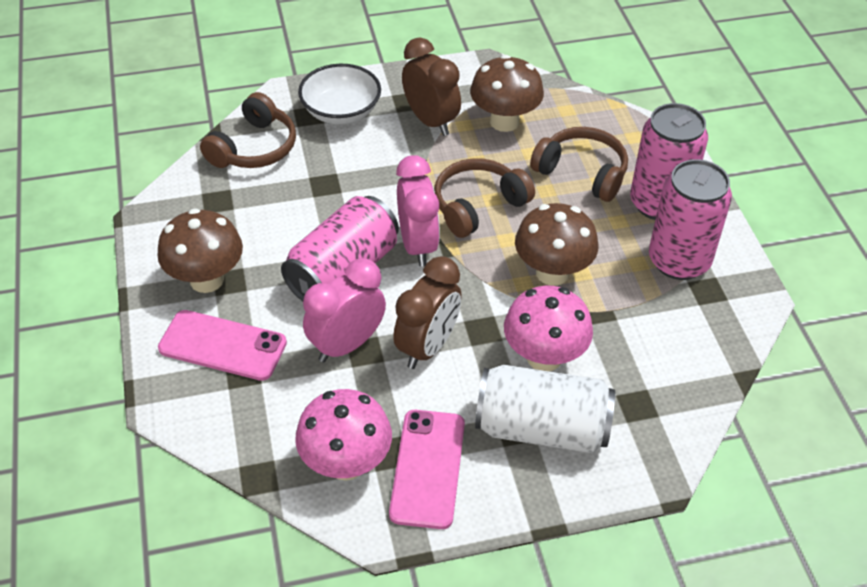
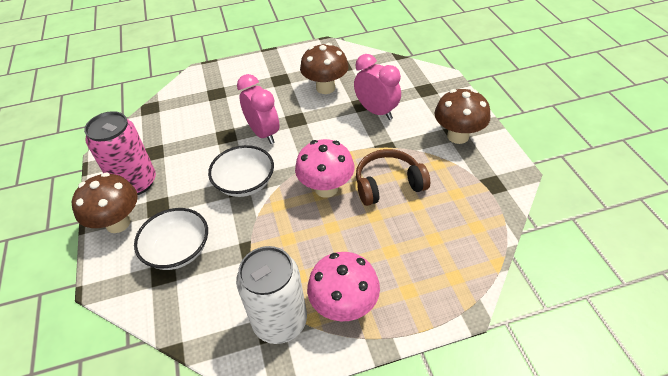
brown clock: [393,256,461,369] [402,37,461,136] = 2 -> none = 0
brown headphones: [200,92,296,168] [434,158,535,238] [530,127,628,202] = 3 -> [356,149,430,206] = 1
pink can: [281,196,399,301] [630,103,708,220] [649,159,732,280] = 3 -> [84,111,156,195] = 1
pink phone: [158,310,287,381] [389,410,465,529] = 2 -> none = 0
white bowl: [298,64,381,124] = 1 -> [134,208,208,270] [208,145,274,197] = 2

